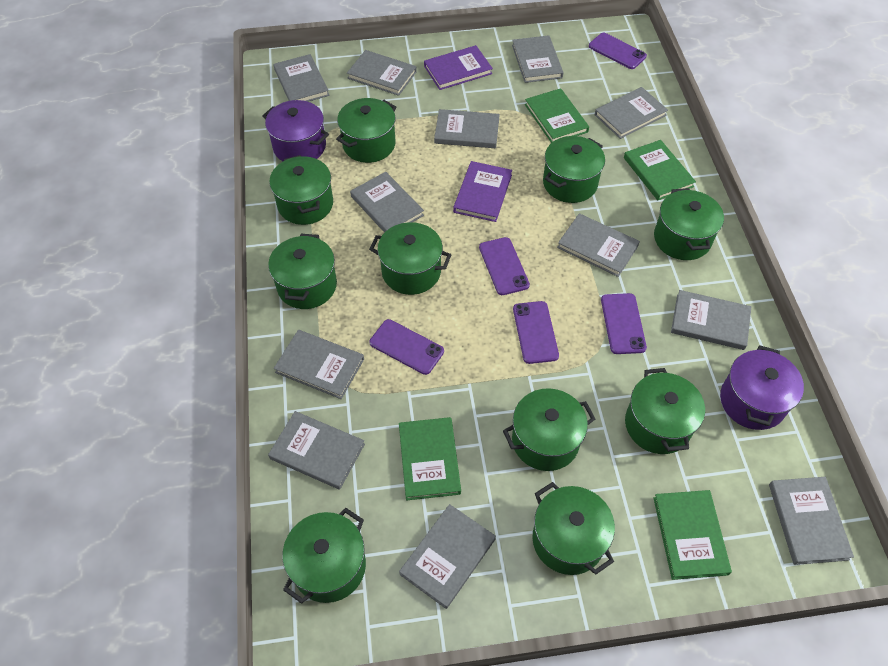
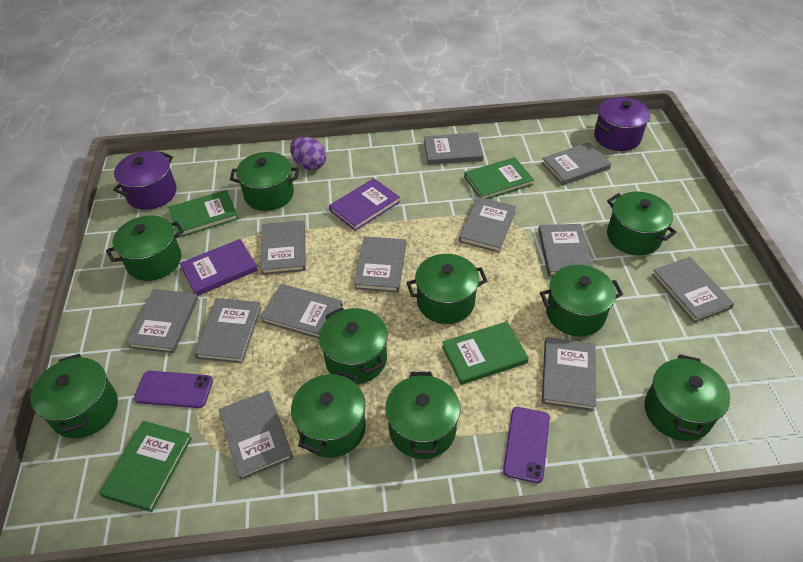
purple egg: none = 0 -> [290,137,326,170] = 1
purple phone: [369,319,444,375] [479,237,530,295] [513,301,559,364] [589,32,647,69] [601,293,647,354] = 5 -> [134,371,213,408] [503,407,550,483] = 2

